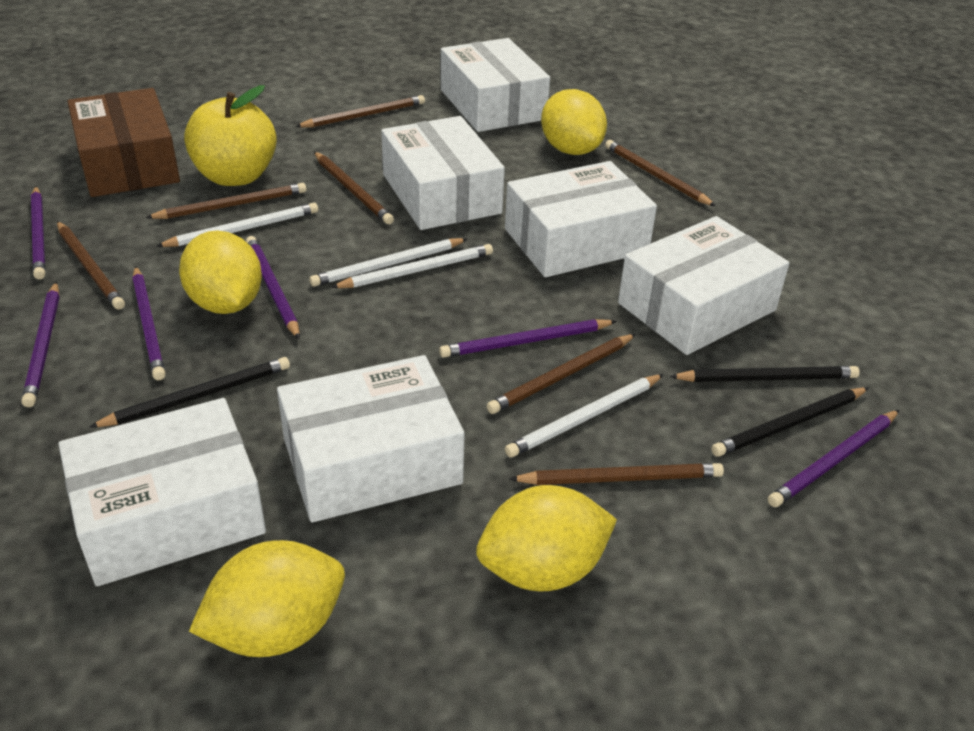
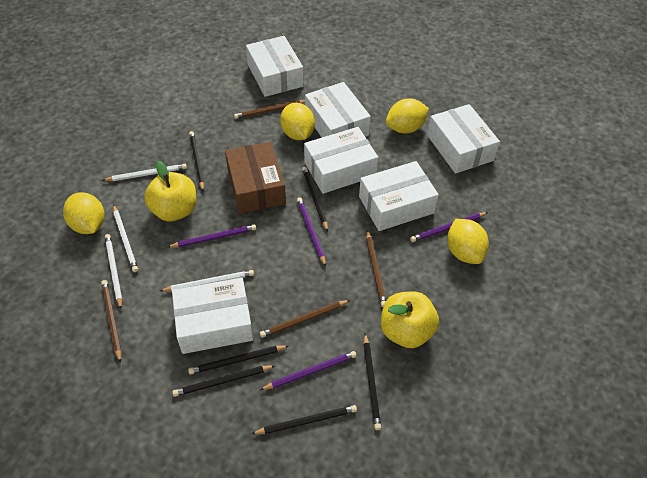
black pencil: [89,357,290,428] [669,366,860,382] [711,387,868,457] = 3 -> [172,365,275,397] [188,345,288,374] [189,131,204,191] [251,405,357,434] [302,167,328,232] [363,334,381,430] = 6
brown pencil: [57,221,125,310] [146,183,306,219] [295,95,425,127] [314,152,394,224] [487,334,636,414] [510,463,724,485] [605,140,716,206] = 7 -> [101,280,121,363] [234,100,305,119] [260,300,350,338] [366,230,386,307] = 4
purple pencil: [21,281,59,407] [31,186,45,279] [132,266,166,380] [246,236,300,339] [439,319,617,358] [768,410,899,507] = 6 -> [168,225,256,248] [260,351,357,390] [297,198,326,267] [410,212,488,242] = 4
yellow apple: [184,85,277,186] = 1 -> [144,161,196,221] [381,291,439,348] = 2

